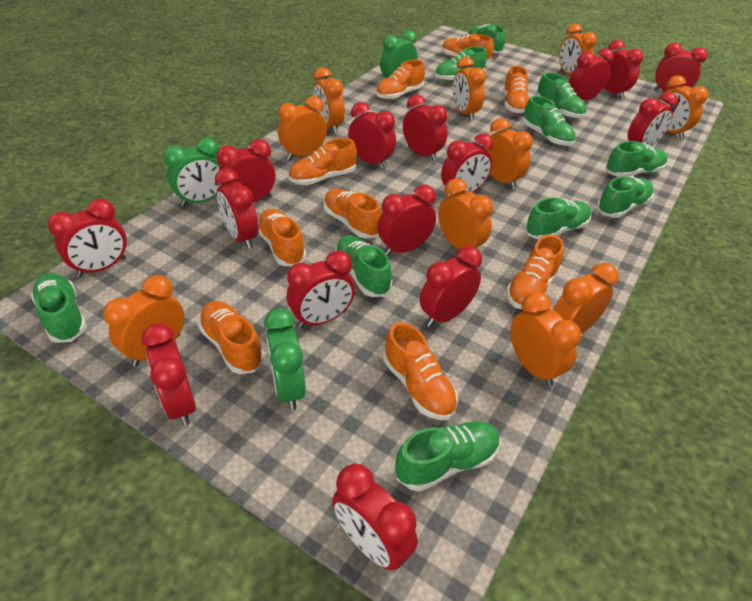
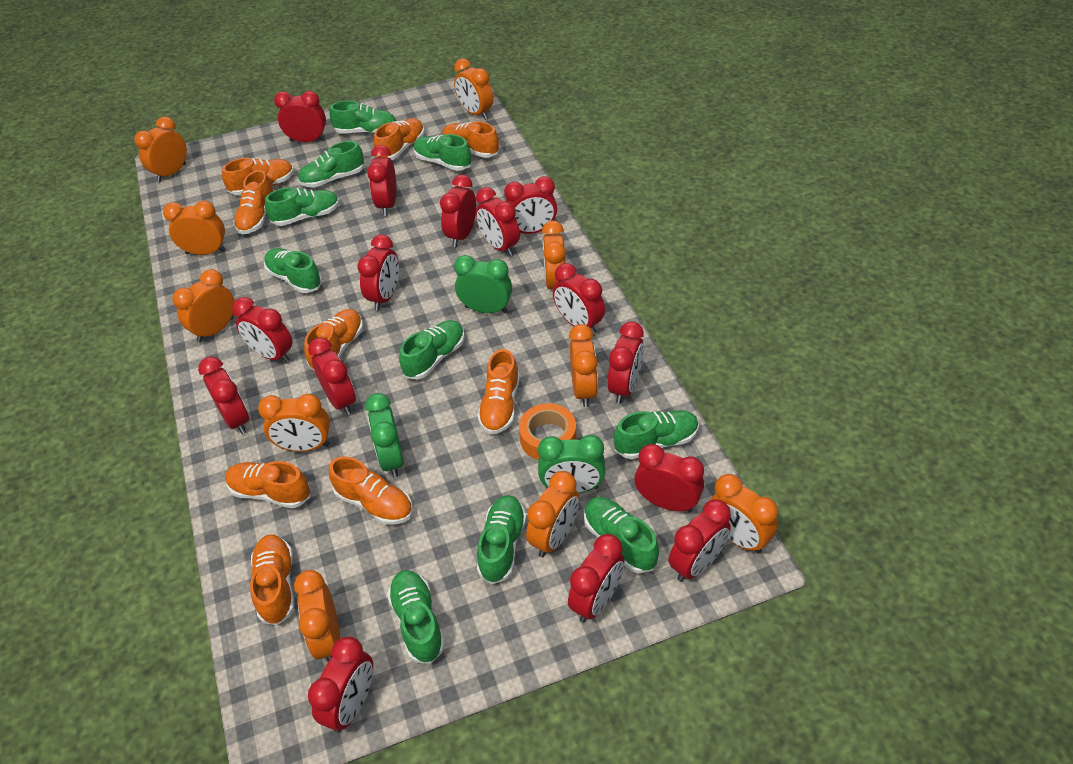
orange tape: none = 0 -> [519,403,576,460] = 1

